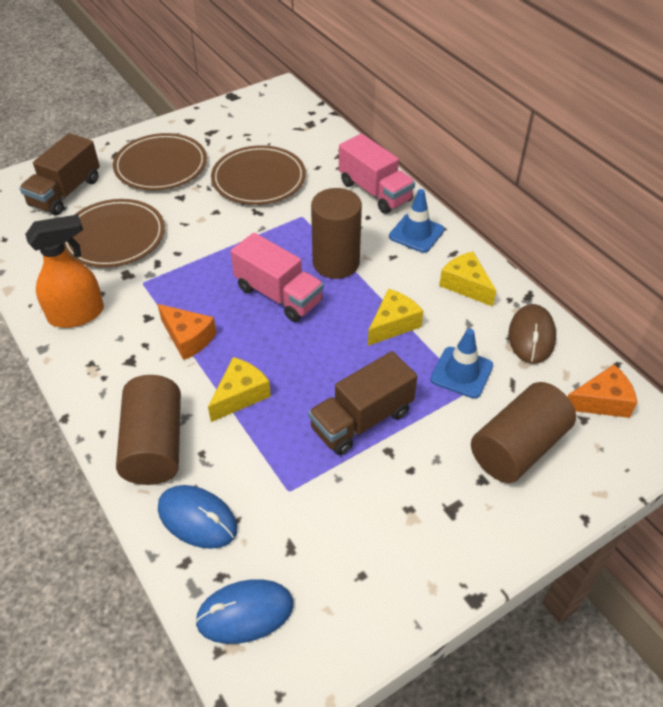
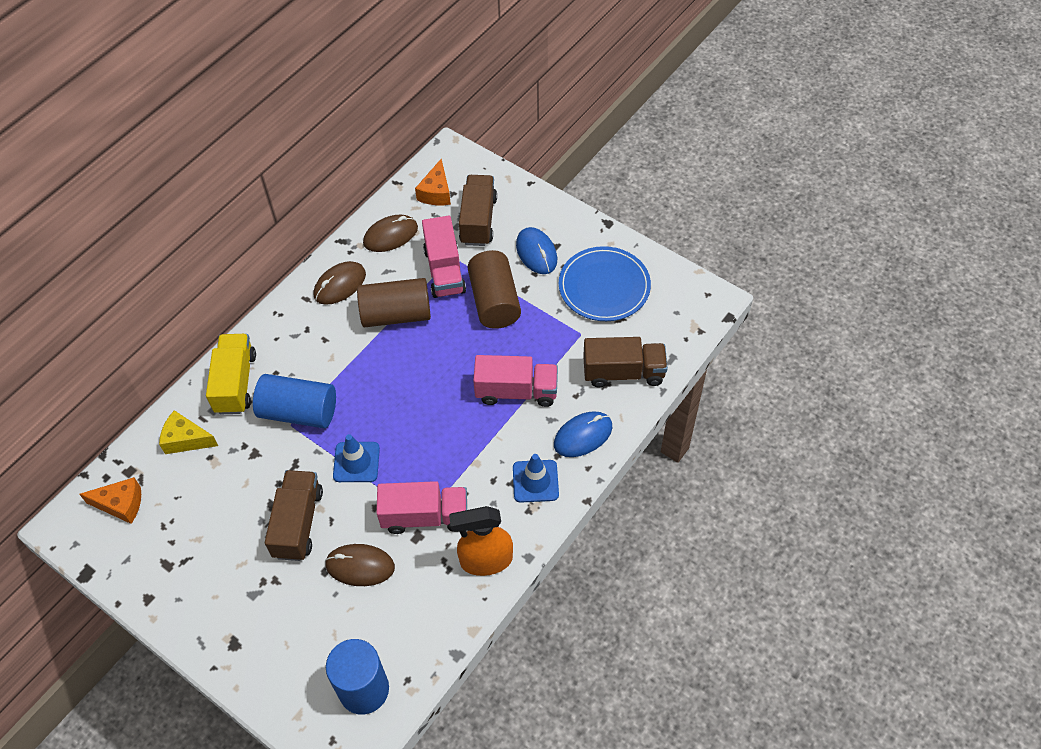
blue cylinder: none = 0 -> [253,374,336,428] [326,639,389,715] = 2
blue plate: none = 0 -> [559,246,651,321] = 1
brown cylinder: [116,375,181,485] [311,188,362,279] [471,382,576,483] = 3 -> [357,278,431,327] [468,250,521,329] = 2
brown mouse: [509,304,556,364] = 1 -> [313,261,366,305] [325,544,395,586] [363,214,418,252] = 3
brown plate: [64,199,165,268] [113,133,207,191] [211,145,306,205] = 3 -> none = 0
brown truck: [19,133,100,215] [308,351,418,456] = 2 -> [265,470,323,561] [459,175,497,246] [583,337,668,387] = 3
pink truck: [231,233,324,322] [339,134,415,214] = 2 -> [376,481,467,534] [422,216,466,298] [473,355,558,407] = 3
yellow cheese: [208,357,271,422] [368,289,423,346] [439,251,496,307] = 3 -> [159,410,218,454] = 1
yellow truck: none = 0 -> [206,334,256,415] = 1

